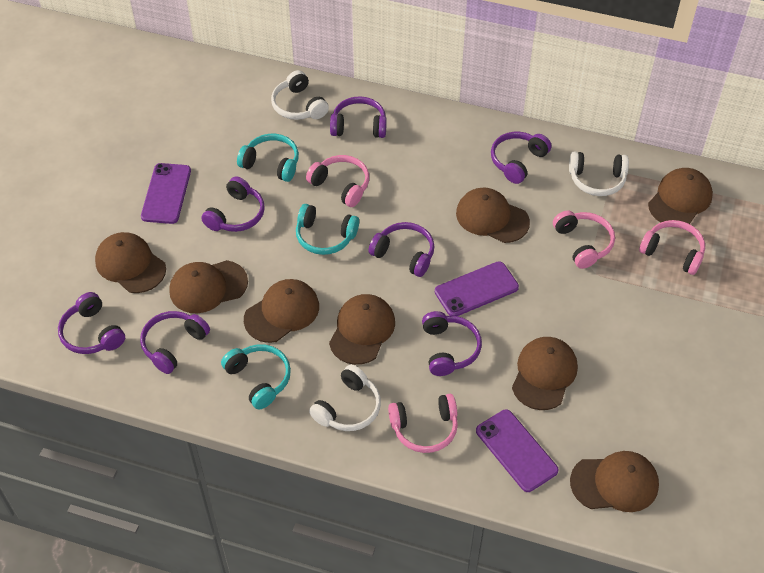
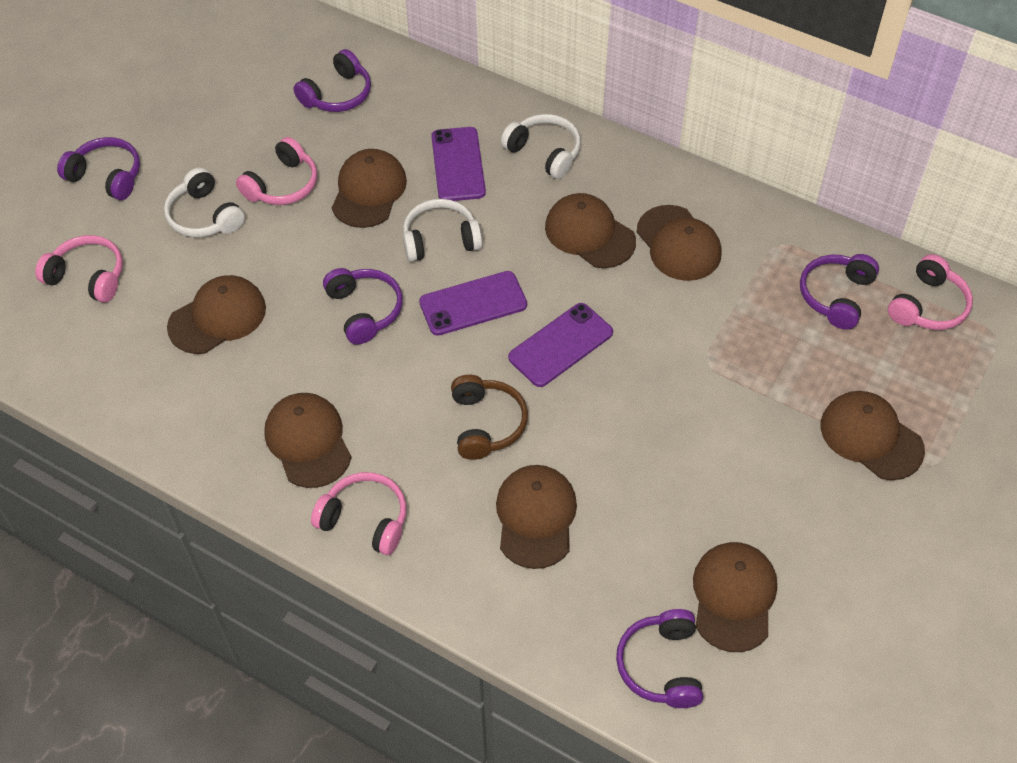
brown headphones: none = 0 -> [451,375,528,460] = 1
purple headphones: [58,292,125,354] [140,311,210,374] [201,176,265,232] [330,96,387,138] [368,222,435,277] [422,311,482,376] [491,132,551,184] = 7 -> [57,137,140,200] [293,49,371,112] [323,268,403,344] [616,609,703,708] [800,254,879,330] = 5
turquoise headphones: [221,344,291,409] [237,134,299,182] [296,204,359,255] = 3 -> none = 0

